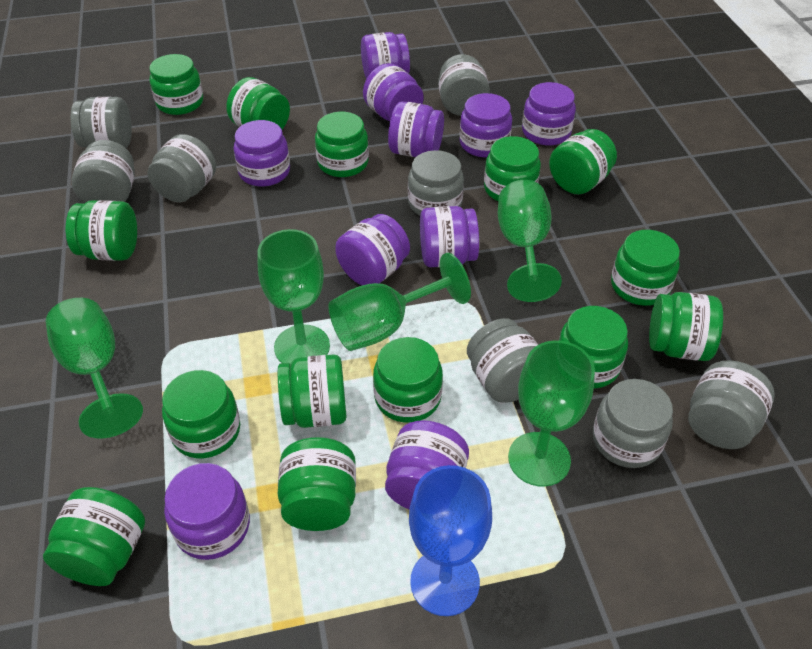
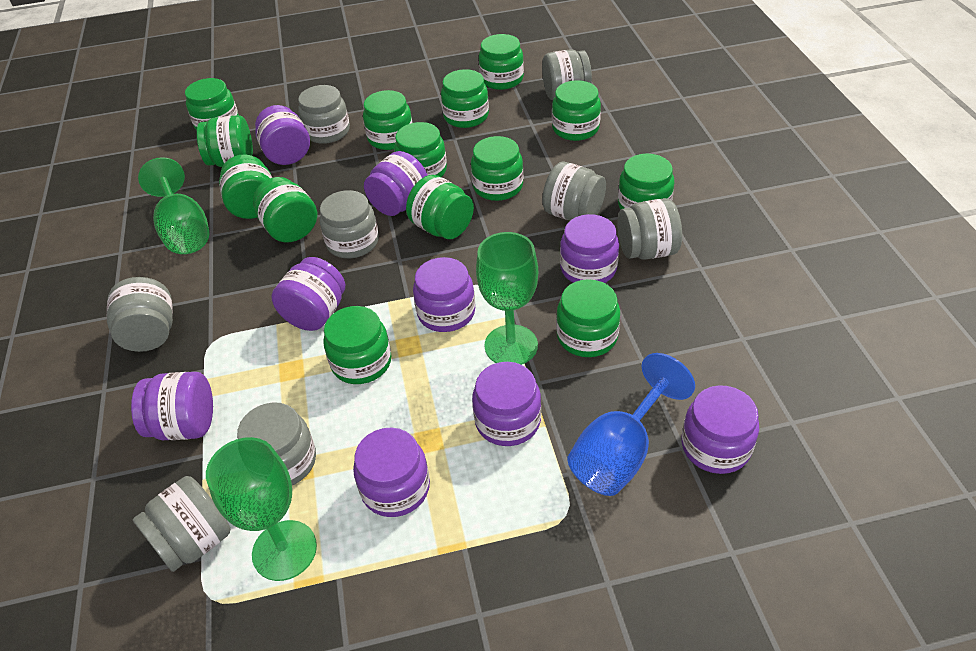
green goblet: [46,298,143,438] [258,229,330,364] [328,253,471,351] [498,180,562,302] [508,340,595,487] = 5 -> [138,157,209,254] [206,437,317,581] [476,232,538,365] = 3
purple jar: [164,463,250,560] [234,120,290,187] [335,214,410,285] [361,32,410,79] [363,63,424,121] [385,420,469,509] [388,101,444,157] [420,206,479,267] [459,93,512,157] [522,82,576,146] = 10 -> [131,372,213,440] [255,105,310,165] [271,257,345,331] [353,428,430,517] [364,151,428,216] [413,257,475,332] [472,362,541,446] [560,214,619,283] [681,385,759,474] = 9

